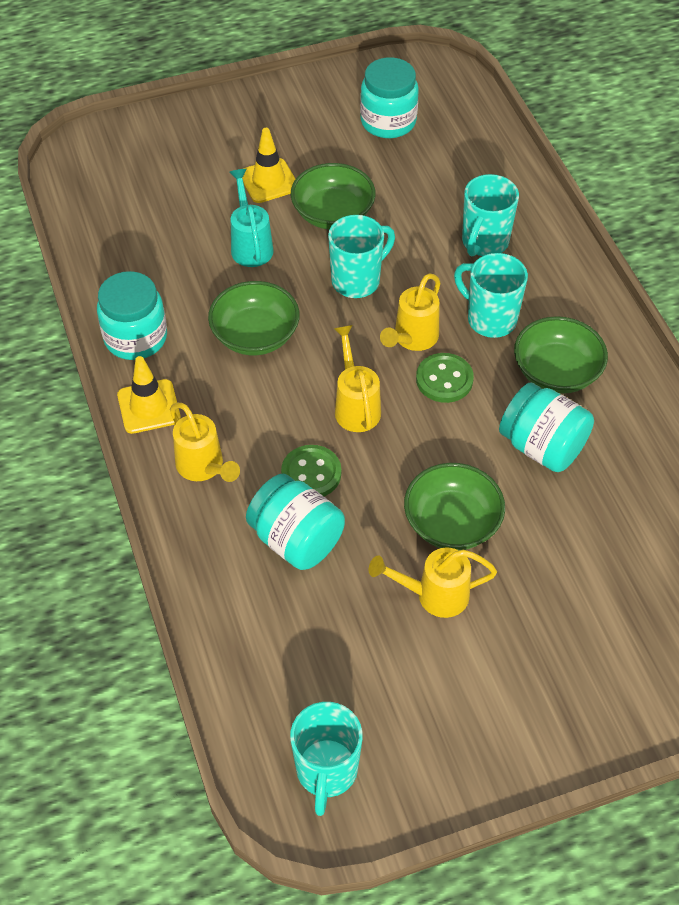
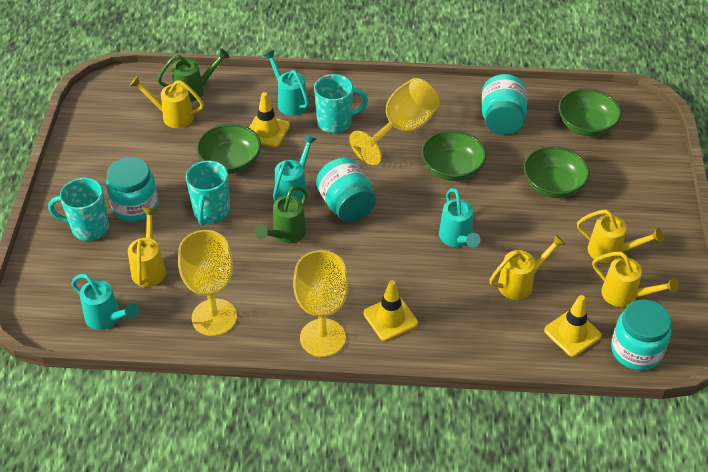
green button: [281,445,341,496] [416,353,474,403] = 2 -> none = 0
green watering can: none = 0 -> [157,48,230,102] [255,186,307,244] = 2
turquoise mug: [290,702,363,816] [328,215,395,298] [454,253,528,338] [462,174,519,256] = 4 -> [48,178,109,241] [186,161,230,226] [314,74,368,133] = 3
turquoise watering can: [229,169,274,267] = 1 -> [72,274,139,330] [263,50,309,116] [273,134,317,201] [439,188,480,247] = 4
yellow goblet: none = 0 -> [178,230,237,336] [293,250,349,357] [349,78,439,165] = 3
yellow traffic cone: [117,356,181,434] [243,128,295,203] = 2 -> [249,92,290,147] [364,280,418,341] [544,295,602,357] = 3
yellow watering can: [170,403,240,482] [334,325,381,432] [369,548,497,618] [380,273,441,351] = 4 -> [128,208,166,287] [130,76,204,128] [489,234,566,300] [577,210,664,263] [592,252,679,307] = 5

